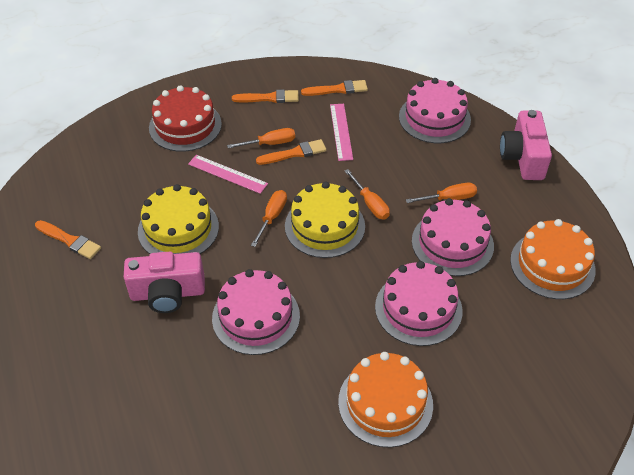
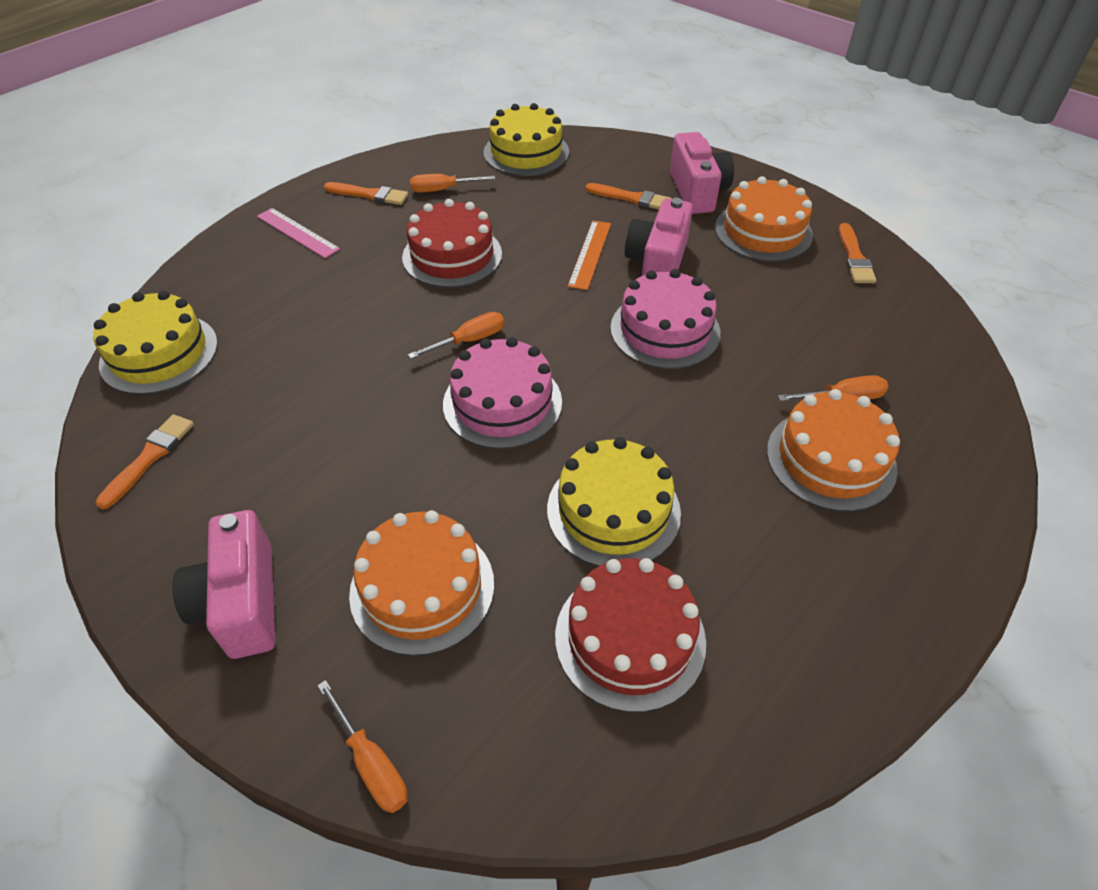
orange cake: [338,352,433,448] [510,219,596,299] = 2 -> [349,510,494,656] [715,176,813,261] [767,389,900,512] = 3
orange ruler: none = 0 -> [568,221,611,290] = 1
pink cake: [212,269,300,355] [375,261,463,346] [399,78,471,143] [412,198,494,276] = 4 -> [443,337,562,449] [611,269,721,369] = 2
pink camera: [124,252,205,313] [500,110,552,180] = 2 -> [173,510,275,659] [625,198,693,276] [670,132,734,214] = 3
pink ruler: [188,155,268,194] [330,104,353,161] = 2 -> [257,208,340,258] = 1
red cake: [149,85,222,152] = 1 -> [402,199,502,288] [555,558,706,712] = 2
yellow cake: [138,184,219,254] [285,182,365,258] = 2 -> [93,291,218,395] [483,103,569,176] [547,437,681,567] = 3

